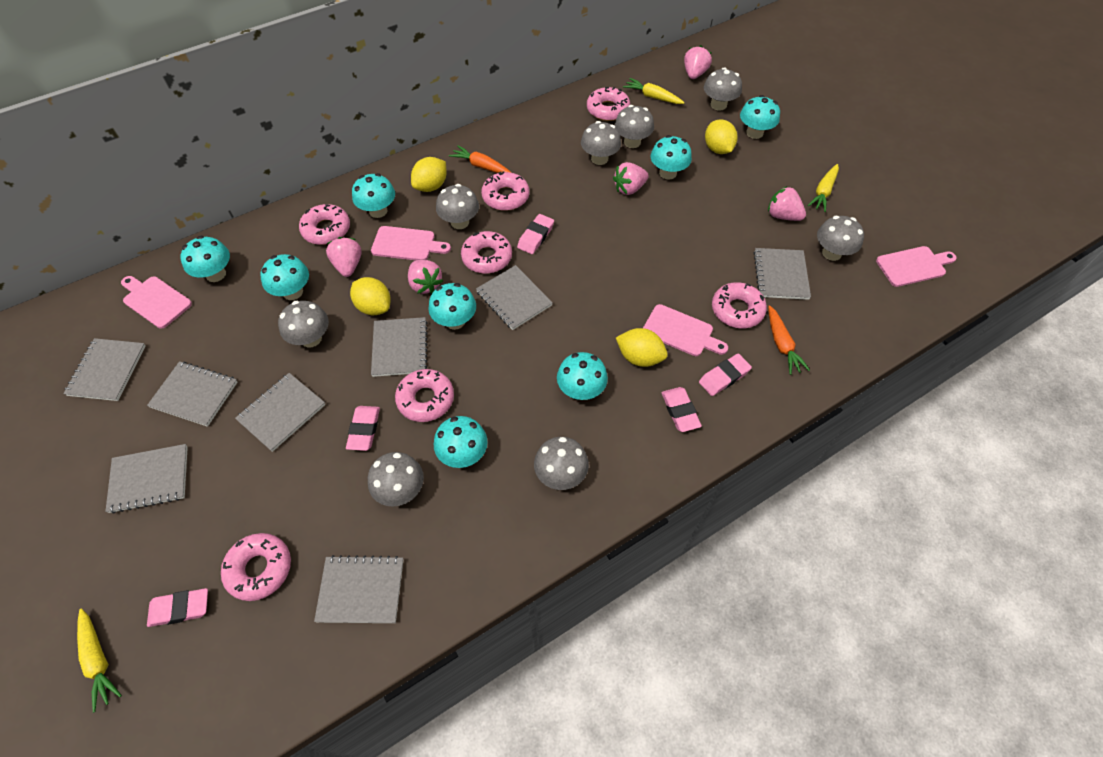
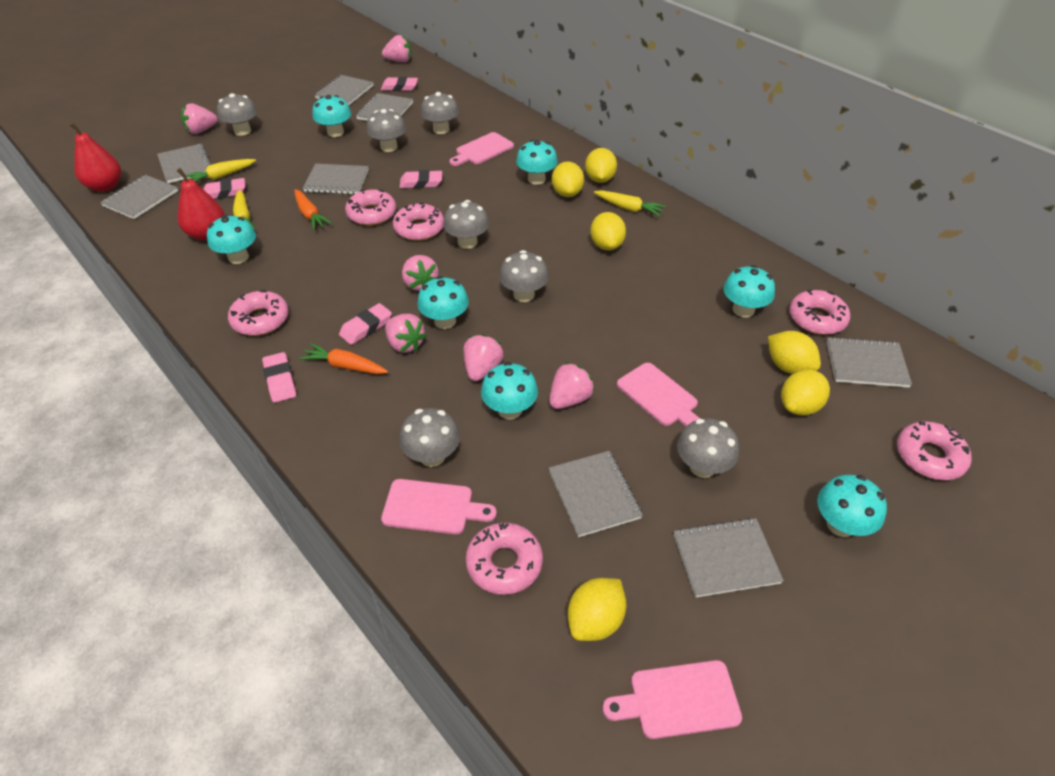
grey mushroom: [278,301,329,347] [368,452,424,507] [436,184,479,229] [534,437,589,490] [581,121,621,165] [615,105,654,148] [704,67,742,111] [817,215,864,261] = 8 -> [217,93,257,136] [367,109,406,152] [399,408,460,467] [421,92,459,134] [443,200,489,249] [499,250,549,302] [677,418,739,478] = 7
pink donut: [221,533,291,601] [299,204,350,245] [395,369,454,422] [461,231,512,274] [481,171,529,211] [587,87,630,121] [712,282,767,328] = 7 -> [228,290,289,336] [345,189,396,225] [393,202,444,241] [466,523,543,595] [789,289,850,335] [897,421,972,480] = 6
pink strawberry: [326,237,362,277] [408,260,443,294] [613,162,649,195] [684,45,712,79] [768,186,806,221] = 5 -> [181,103,218,134] [382,35,411,62] [385,314,427,353] [402,255,438,291] [463,334,503,381] [549,362,595,409] = 6
red pear: none = 0 -> [69,122,121,192] [177,168,225,241] = 2
turquoise mushroom: [180,236,230,282] [260,254,309,300] [352,173,395,218] [428,283,476,330] [434,416,488,468] [557,352,608,400] [651,135,692,180] [740,95,780,139] = 8 -> [207,215,256,264] [312,95,351,137] [417,276,469,329] [481,362,538,420] [516,140,558,185] [724,265,775,317] [817,475,887,537] = 7
yellow lemon: [350,277,391,315] [411,157,447,192] [616,328,668,367] [705,119,738,154] = 4 -> [552,161,584,197] [568,578,627,641] [585,148,617,183] [590,212,626,250] [768,331,821,374] [781,369,830,415] = 6

